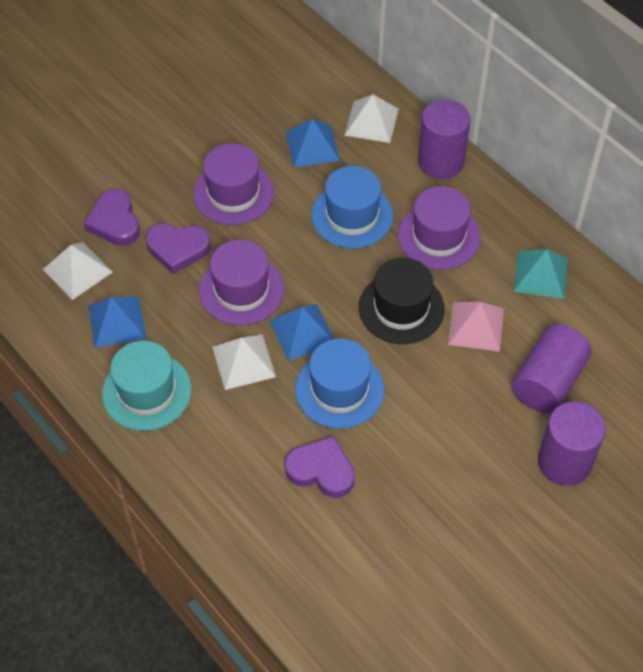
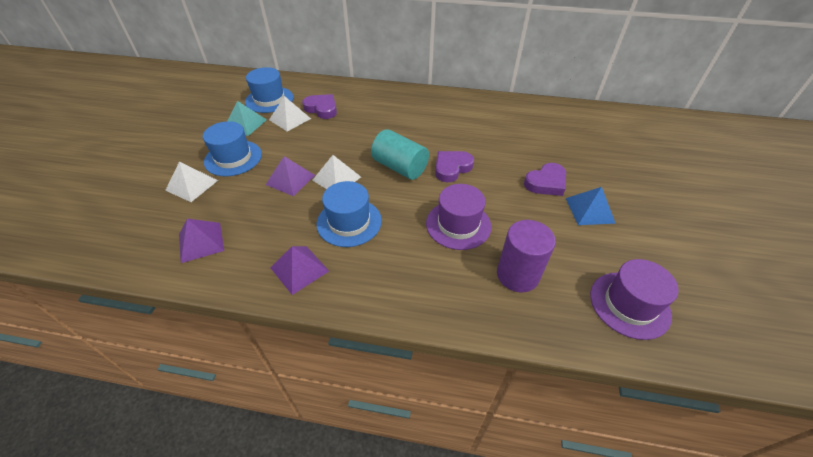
black hat: [359,258,445,344] = 1 -> none = 0
blue hat: [295,339,384,429] [311,166,393,249] = 2 -> [203,121,262,176] [245,67,293,113] [317,181,382,247] = 3
blue pyramid: [89,297,146,348] [269,304,334,361] [286,119,340,168] = 3 -> [566,187,616,225] = 1
pink pyramid: [448,302,504,352] = 1 -> none = 0
purple cylinder: [418,100,471,179] [512,324,592,413] [538,401,606,486] = 3 -> [497,220,556,292] = 1
purple hat: [193,143,274,225] [199,240,284,326] [398,186,481,270] = 3 -> [426,184,491,250] [590,259,679,340] = 2
purple pyramid: none = 0 -> [179,219,224,263] [266,156,315,196] [270,246,329,295] = 3
turquoise cylinder: none = 0 -> [371,129,429,180] = 1
turquoise hat: [102,341,192,431] = 1 -> none = 0

